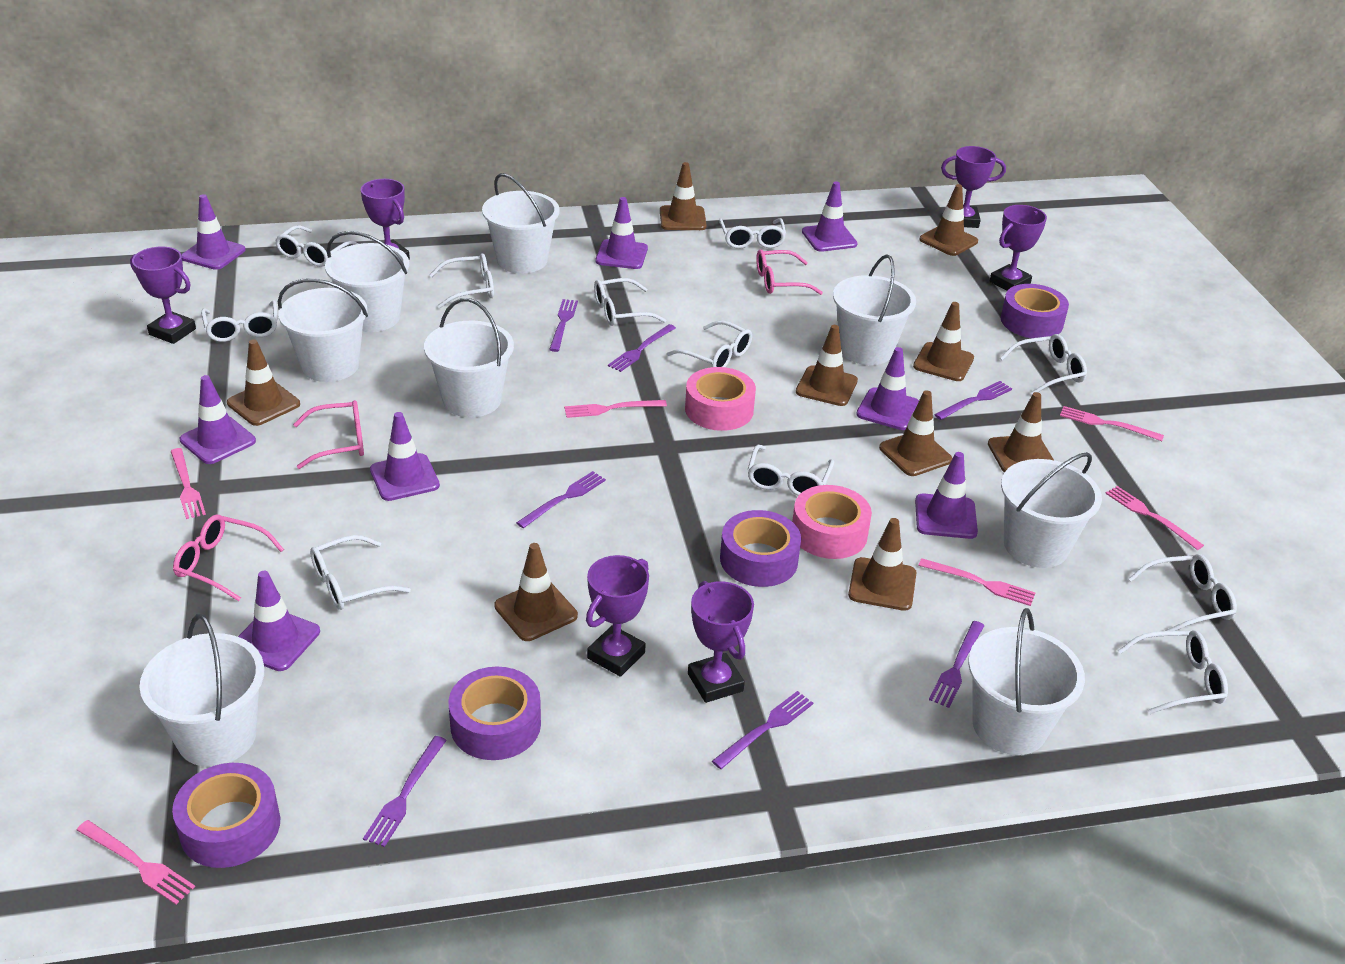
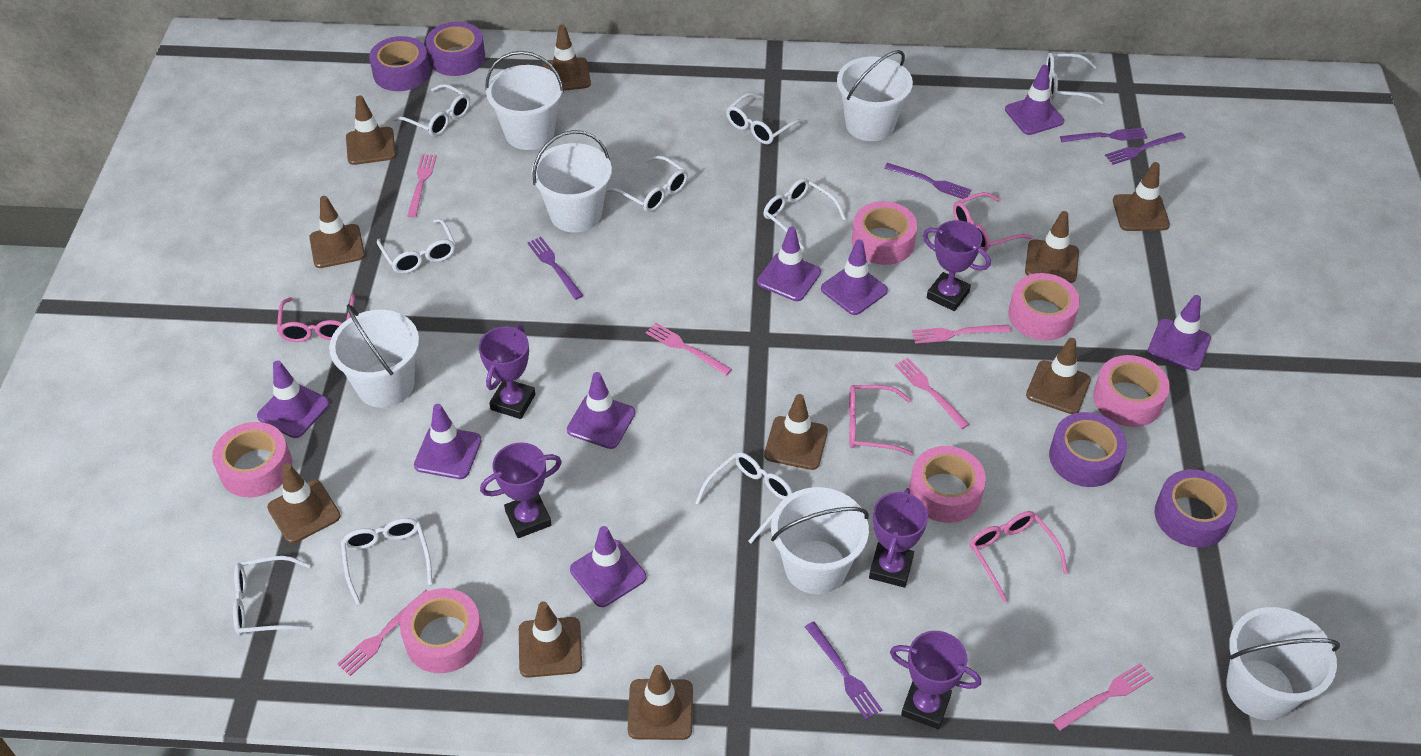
brown traffic cone: [227,339,300,426] [494,543,578,641] [660,162,706,230] [796,325,858,406] [848,518,916,611] [879,390,952,476] [913,302,974,381] [919,184,978,256] [988,392,1054,473] = 9 -> [267,464,341,543] [309,196,365,268] [346,95,396,165] [519,601,582,678] [543,24,591,91] [628,665,693,740] [764,394,828,470] [1025,211,1079,283] [1026,338,1091,414] [1113,162,1170,231] = 10
pink glasses: [173,515,284,601] [293,400,364,469] [756,249,823,295] = 3 -> [277,294,355,342] [849,385,914,455] [953,192,1033,251] [969,511,1068,602] = 4
pink tape: [685,367,756,431] [792,485,872,559] = 2 -> [212,422,292,497] [400,588,483,673] [852,201,917,265] [909,446,986,523] [1009,273,1080,340] [1093,355,1170,427] = 6
purple fork: [363,736,447,847] [516,471,606,528] [549,299,578,352] [608,324,676,372] [712,691,813,769] [929,621,984,708] [934,381,1012,420] = 7 -> [527,237,584,300] [805,621,882,720] [884,163,971,199] [1060,128,1148,142] [1105,132,1185,165] = 5
purple trophy: [130,247,196,344] [361,179,410,260] [586,555,649,677] [688,581,754,703] [941,146,1006,228] [990,205,1047,291] = 6 -> [479,325,535,419] [480,442,562,538] [869,488,928,588] [890,631,981,729] [923,220,991,311] = 5
white bucket: [139,614,264,767] [278,278,368,382] [325,231,409,332] [424,298,514,417] [482,173,559,273] [833,254,916,365] [968,608,1085,755] [1001,452,1102,568] = 8 -> [329,304,419,408] [485,51,564,150] [532,130,612,233] [771,487,869,594] [837,50,913,141] [1226,607,1340,720] = 6
white glasses: [201,300,277,342] [275,225,359,267] [310,535,411,610] [430,253,494,308] [594,278,666,326] [667,320,752,367] [719,218,786,249] [748,445,834,496] [1000,334,1087,394] [1118,630,1228,714] [1128,554,1237,631] = 11 -> [233,556,310,636] [341,518,432,604] [377,219,455,274] [394,84,470,137] [607,156,688,212] [695,452,793,543] [726,93,804,145] [763,178,846,250] [1046,53,1103,105] = 9

